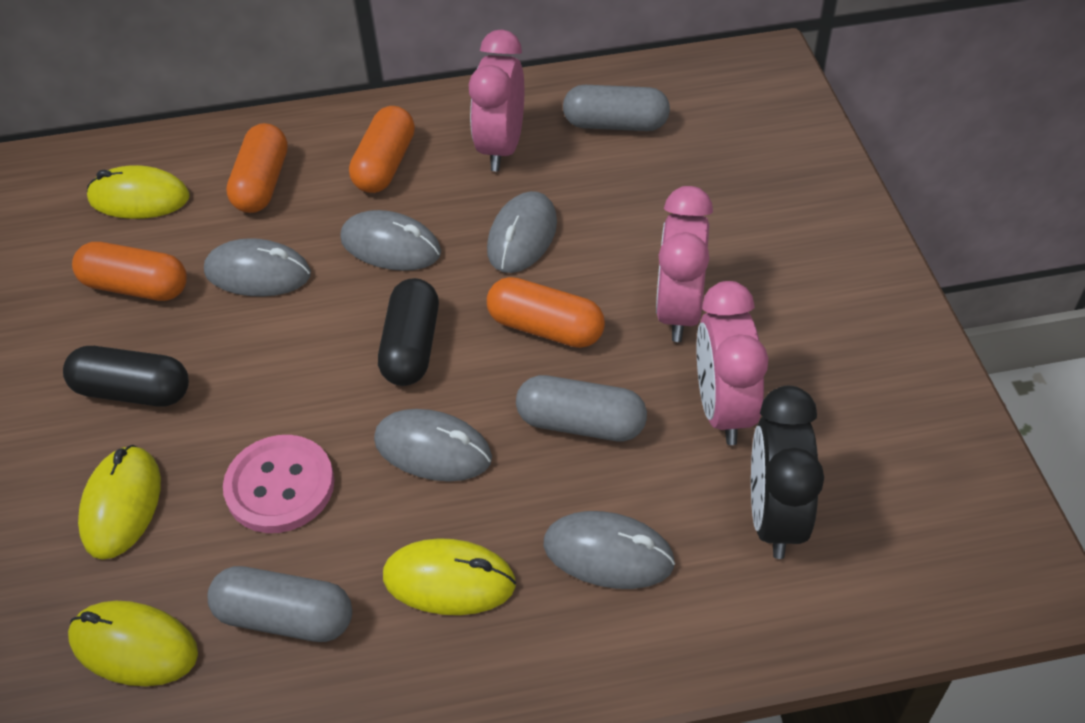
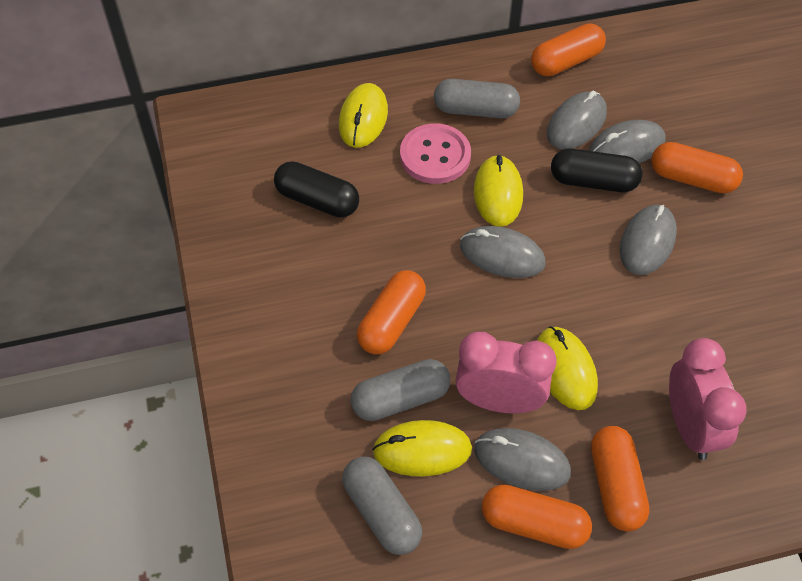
black clock: [751,386,824,559] = 1 -> none = 0
orange capsule: [72,242,187,301] [226,123,288,213] [349,106,415,193] [487,277,605,348] = 4 -> [357,270,426,354] [482,484,592,549] [531,23,606,76] [591,426,649,531] [651,142,743,193] = 5
pink clock: [469,29,524,171] [656,186,713,342] [697,281,768,445] = 3 -> [456,332,557,414] [669,338,747,460] = 2

